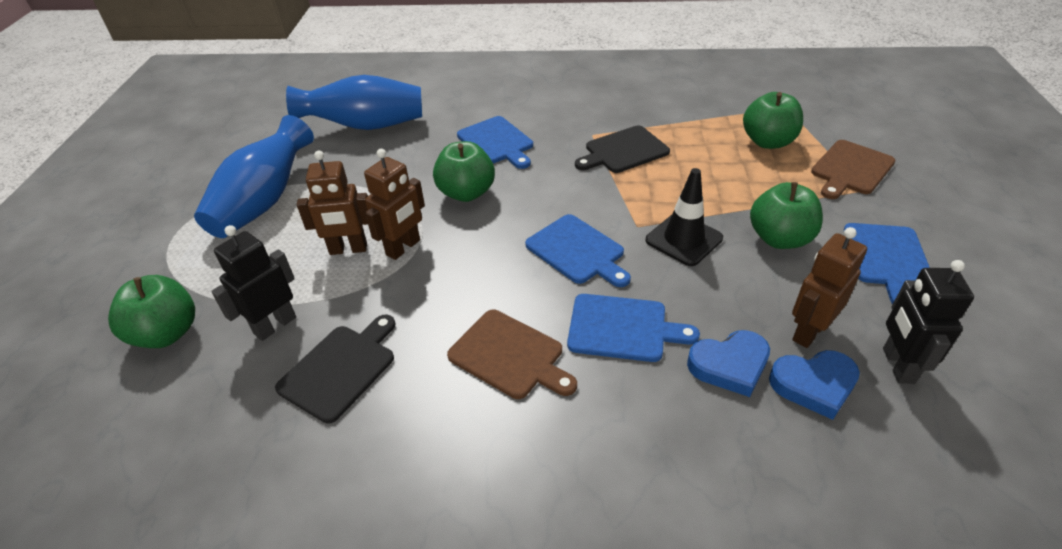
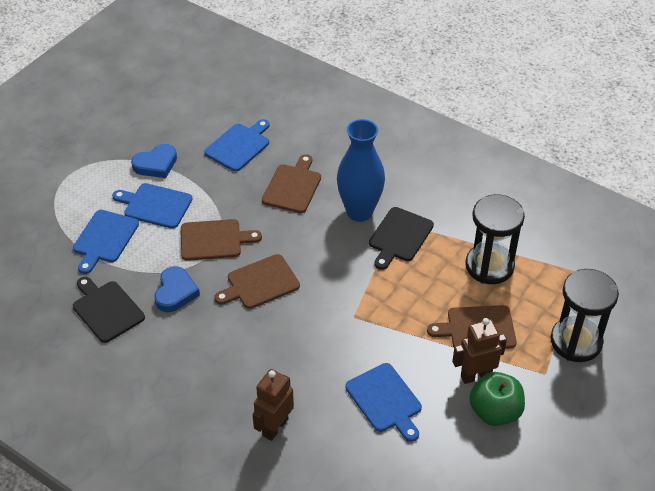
black hourglass: none = 0 -> [465,194,525,284] [550,269,619,362] = 2
black robot: [211,225,296,341] [883,260,974,384] = 2 -> none = 0
black traffic cone: [646,168,723,266] = 1 -> none = 0
blue vase: [194,115,314,238] [286,75,422,130] = 2 -> [337,119,385,222] = 1
brown cutting board: [447,310,577,399] [811,140,895,199] = 2 -> [181,219,262,261] [214,254,300,309] [262,154,321,213] [427,305,517,349] = 4
brown robot: [297,150,368,255] [364,149,425,260] [792,227,867,348] = 3 -> [253,369,294,441] [452,318,507,384] = 2
green apple: [108,275,195,348] [433,141,495,202] [743,92,803,149] [750,182,823,249] = 4 -> [469,372,525,426] = 1

